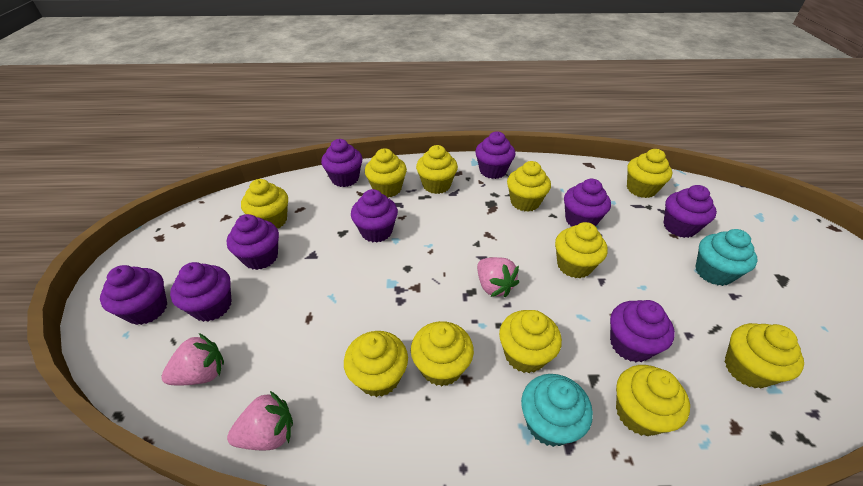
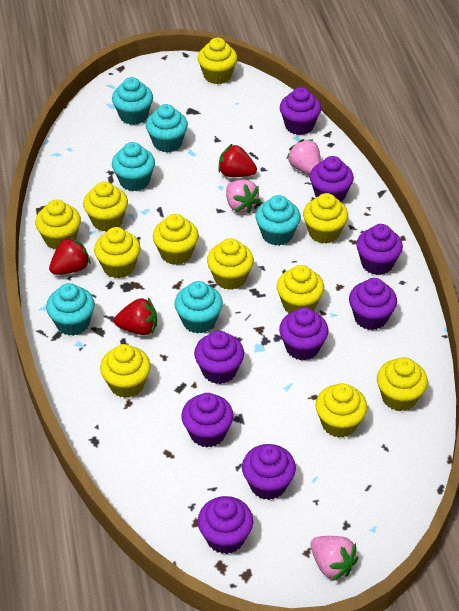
red strawberry: none = 0 -> [49,236,90,275] [114,298,157,335] [218,144,257,177] = 3
turquoise cupcake: [521,374,593,447] [695,229,758,286] = 2 -> [46,283,95,336] [112,77,153,125] [112,142,155,191] [146,104,188,153] [174,281,223,334] [256,195,301,246] = 6

